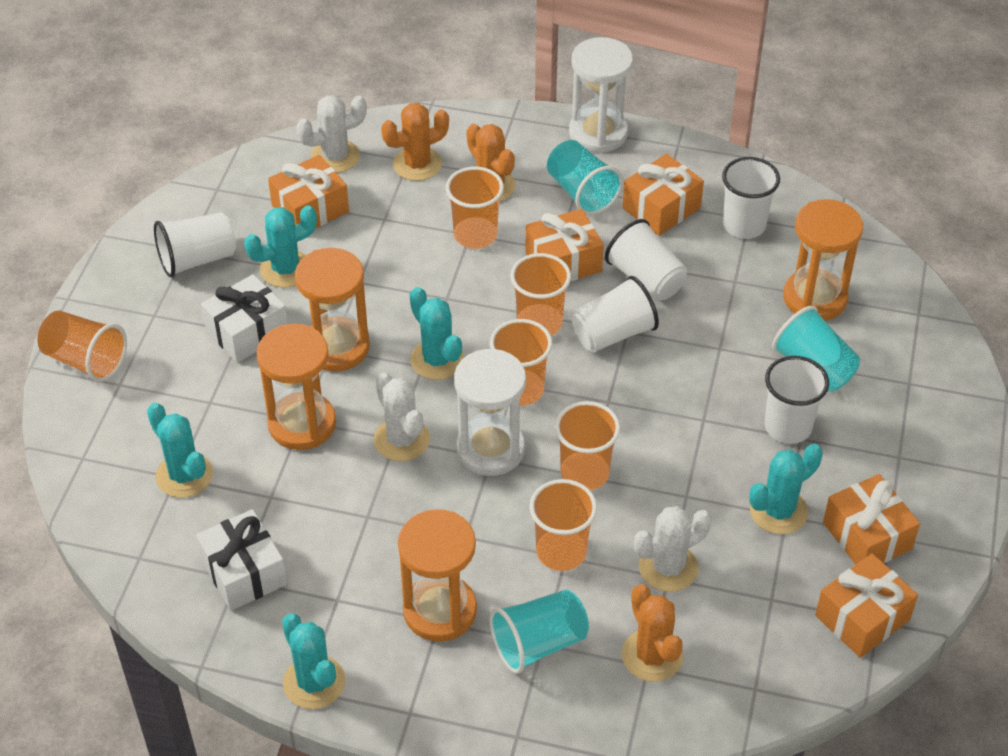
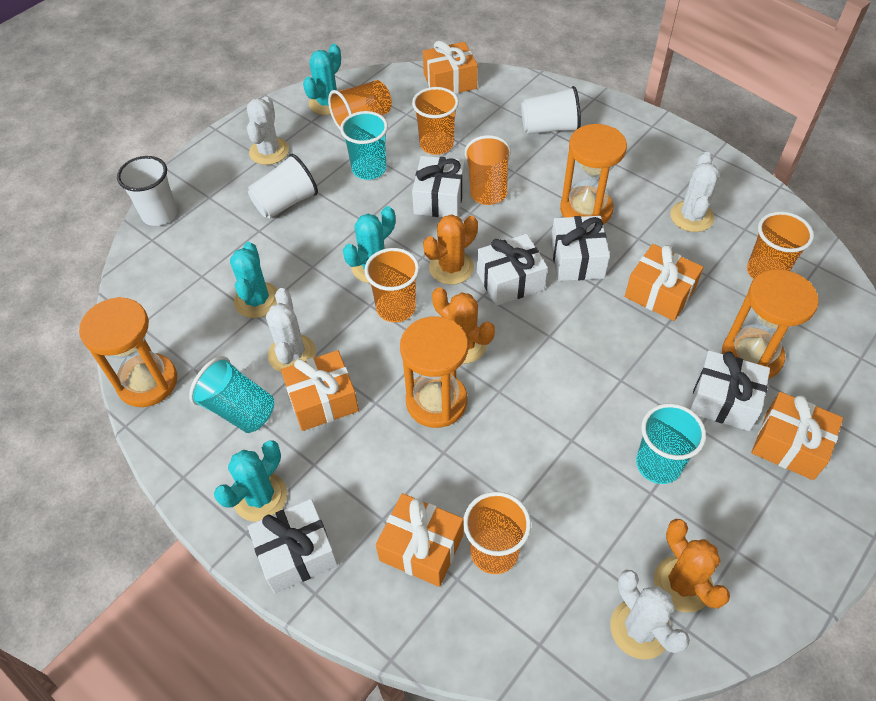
turquoise cactus: [147,403,213,498] [244,205,317,288] [282,613,345,709] [410,287,464,380] [749,444,823,534] = 5 -> [214,440,287,522] [230,242,278,318] [303,44,341,115] [343,206,395,283] = 4
white cactus: [296,95,367,173] [374,373,430,461] [634,506,711,592] = 3 -> [247,97,289,165] [266,288,316,372] [610,570,690,660] [670,152,720,232] = 4
white cup: [154,212,236,278] [572,276,659,352] [605,219,687,301] [722,157,780,239] [765,356,829,444] = 5 -> [117,156,177,226] [248,154,318,218] [521,86,581,134] = 3
white gift: [196,509,287,611] [201,274,288,363] = 2 -> [247,499,338,594] [412,156,465,217] [477,234,548,306] [551,216,610,281] [690,350,770,431] = 5
white hourglass: [454,348,526,476] [569,37,633,153] = 2 -> none = 0

